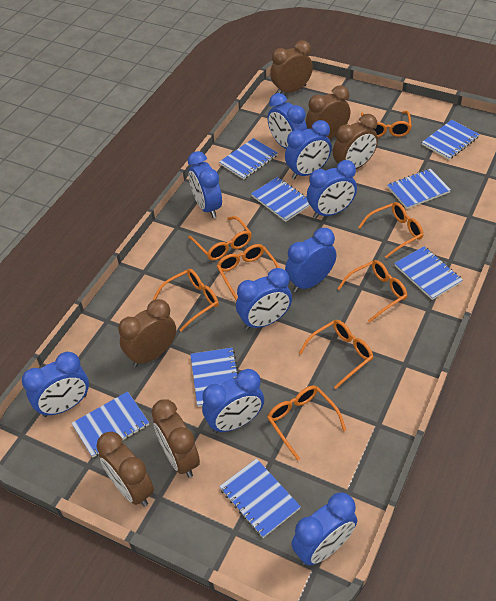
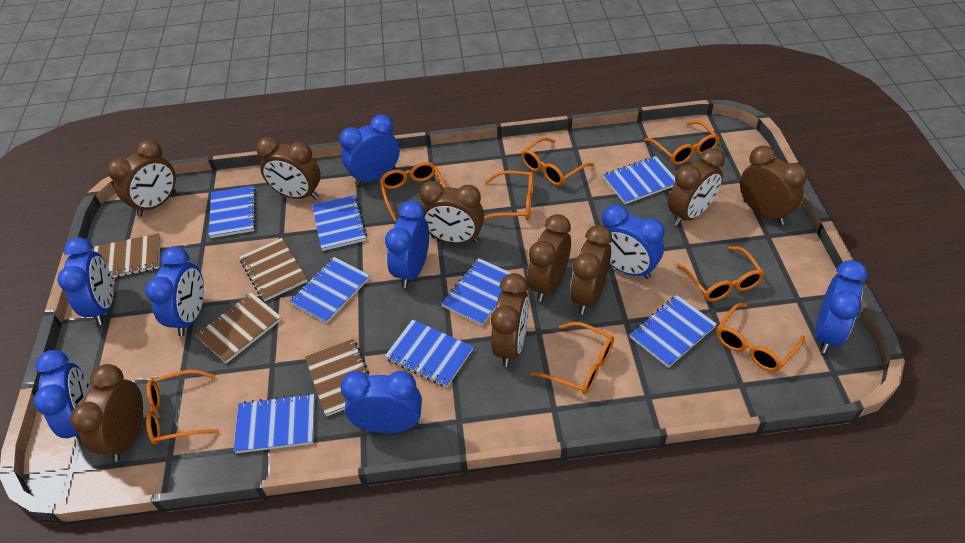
blue clock: [22,352,89,417] [188,151,222,218] [202,369,264,433] [236,268,292,330] [268,93,307,149] [285,120,332,179] [285,228,336,292] [291,492,357,565] [307,160,357,219] = 9 -> [34,350,91,443] [57,237,113,325] [145,247,204,336] [340,115,400,186] [340,371,422,433] [385,201,429,288] [602,204,665,279] [815,260,867,353] = 8
brown clock: [97,432,154,507] [118,299,176,367] [151,399,200,478] [270,40,313,93] [306,85,350,139] [333,114,378,169] = 6 -> [70,364,143,462] [107,140,176,216] [256,137,321,200] [419,181,484,244] [491,273,529,367] [527,214,571,302] [570,225,612,314] [668,148,725,226] [740,145,807,225] = 9
brown notebook: none = 0 -> [94,233,160,279] [195,292,282,363] [240,238,308,302] [305,339,369,417] = 4

